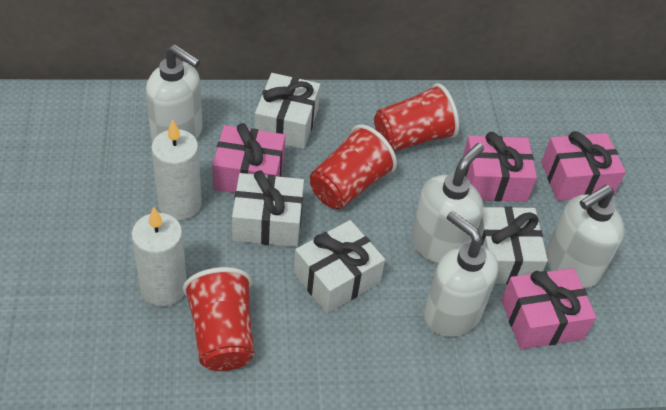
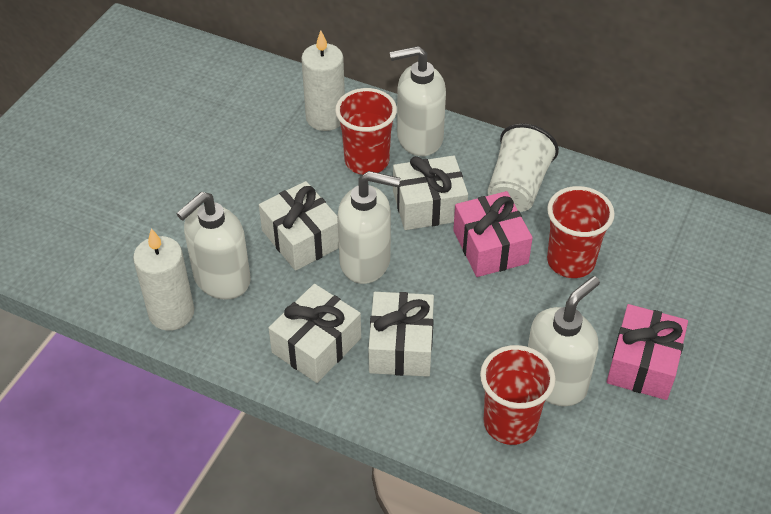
pink gift: [212,123,285,193] [463,132,537,202] [501,268,596,349] [541,131,626,201] = 4 -> [453,191,533,277] [607,304,688,400] = 2
white cup: none = 0 -> [488,123,559,212] = 1

